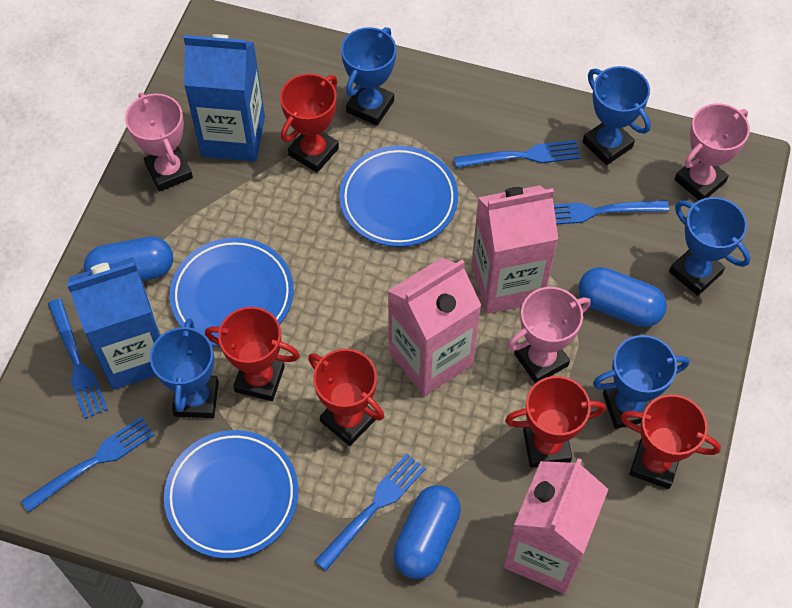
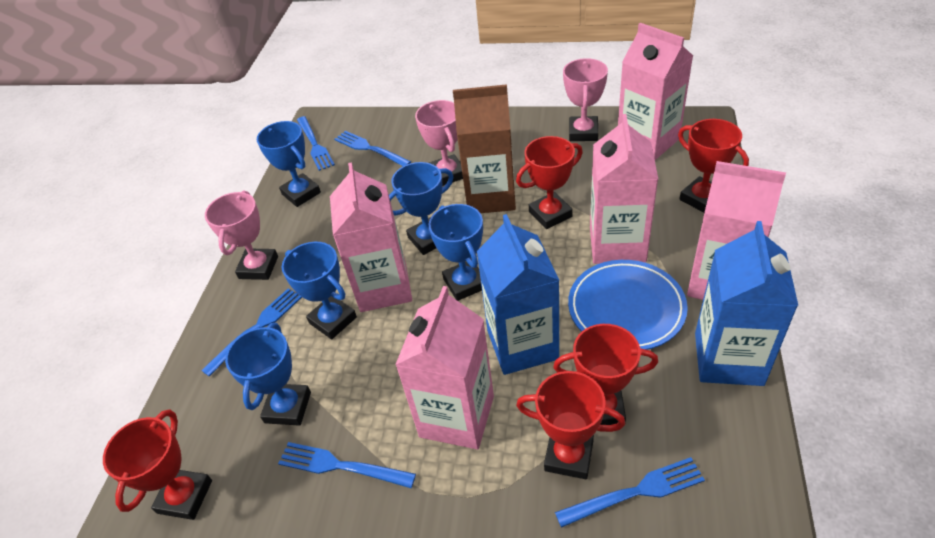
blue capsule: [84,236,173,281] [393,485,461,579] [578,267,667,327] = 3 -> none = 0
blue plate: [164,430,298,559] [170,238,294,347] [339,146,458,247] = 3 -> [568,260,688,350] = 1
brown carton: none = 0 -> [453,84,516,213] = 1
pink carton: [388,258,481,396] [472,185,558,314] [504,458,609,594] = 3 -> [330,162,412,312] [395,286,494,449] [590,114,658,264] [618,23,693,160] [687,161,786,300] = 5

